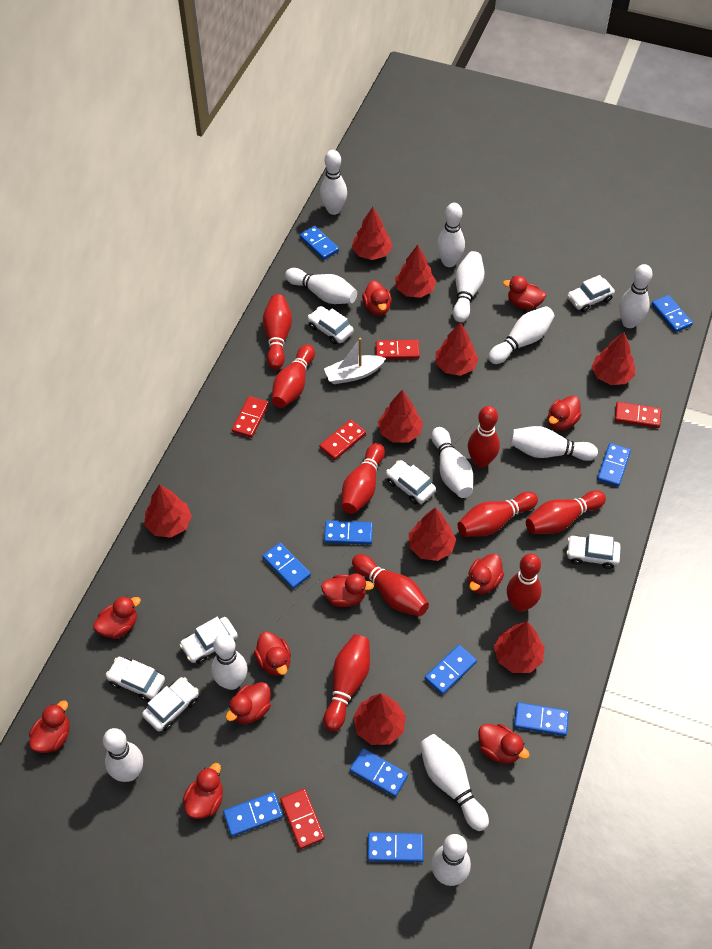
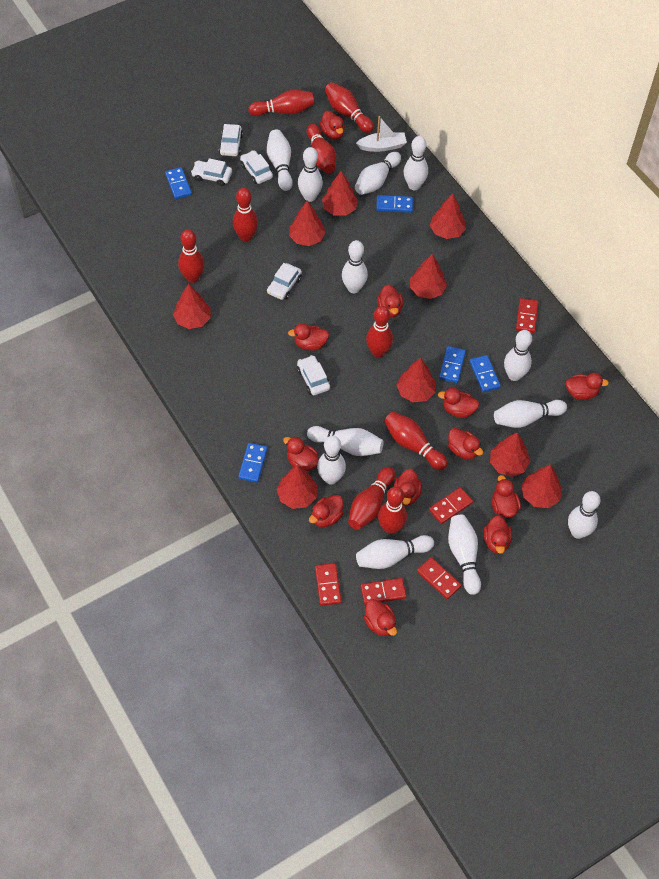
blue domino: [223,792,283,836] [262,543,311,589] [299,226,339,260] [324,520,373,545] [350,748,408,797] [367,832,424,862] [425,645,477,695] [514,702,569,736] [597,443,631,487] [651,295,693,332] = 10 -> [165,167,192,199] [238,443,268,483] [376,195,413,213] [439,346,466,383] [470,355,501,392] = 5
red duck: [29,700,69,753] [93,596,141,639] [183,763,223,819] [226,682,271,724] [254,632,291,676] [321,573,374,607] [362,280,392,316] [468,554,504,594] [478,724,530,764] [503,276,546,310] [548,396,582,430] = 11 -> [283,436,319,471] [288,323,329,351] [309,495,344,527] [320,111,345,139] [363,599,397,636] [377,284,403,317] [394,469,422,506] [438,388,479,418] [448,428,483,460] [484,515,512,554] [492,475,521,518] [566,373,609,400] = 12
white car: [106,657,165,701] [142,677,199,732] [180,617,238,664] [308,306,354,344] [386,460,436,505] [566,534,621,569] [567,275,615,312] = 7 -> [191,158,232,186] [219,124,243,156] [240,150,273,184] [267,263,302,300] [297,355,331,395] = 5

